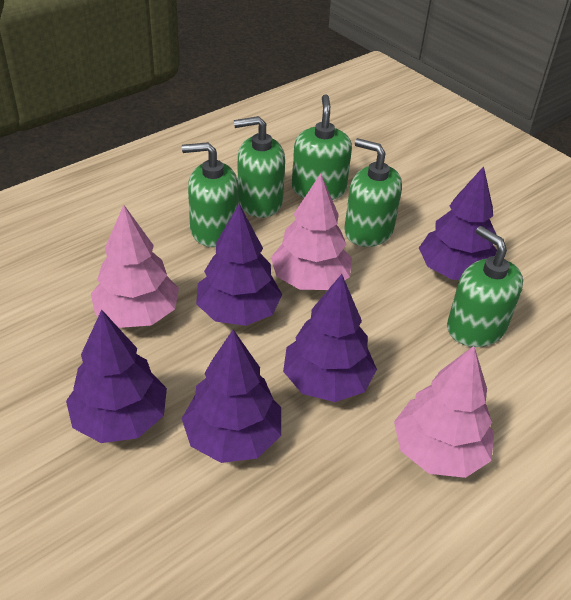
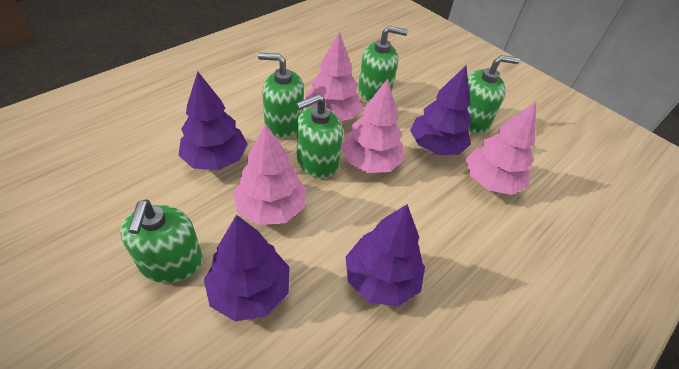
pink tree: [91,205,179,328] [271,173,352,290] [394,346,494,478] = 3 -> [233,123,306,225] [305,31,362,121] [341,79,404,173] [466,102,536,195] = 4
purple tree: [66,310,167,443] [182,330,281,463] [196,204,282,326] [283,274,377,402] [419,166,497,280] = 5 -> [178,71,248,170] [204,215,290,322] [346,204,425,307] [410,65,471,155] = 4

